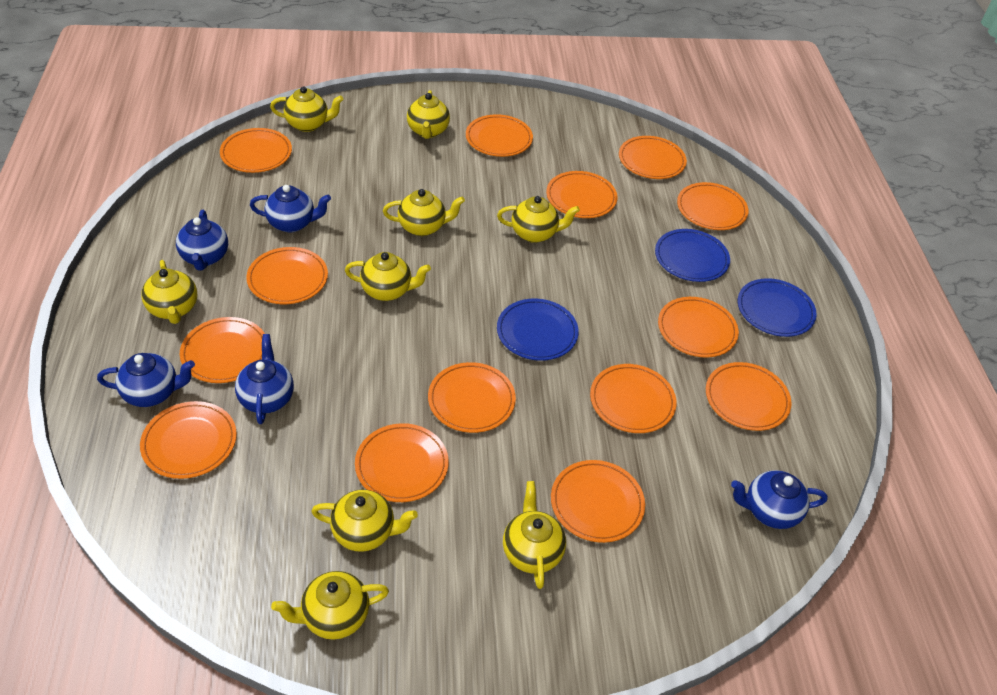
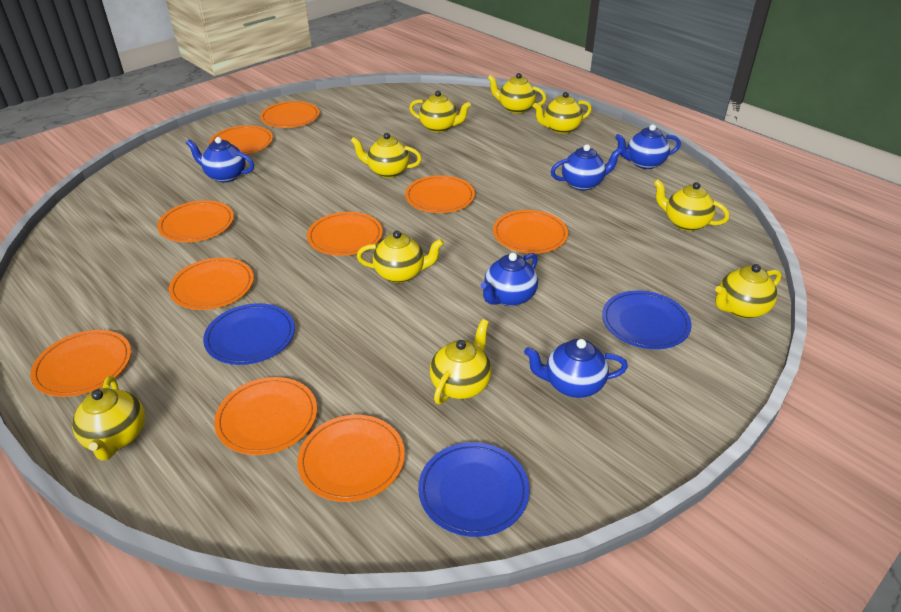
orange plate: [140,401,237,479] [180,317,265,383] [220,128,292,173] [246,247,328,304] [355,423,449,502] [428,362,516,433] [466,114,533,157] [546,171,617,218] [551,460,645,543] [590,364,677,433] [619,136,687,179] [658,297,739,357] [677,182,749,230] [706,362,791,431] = 14 -> [30,330,131,397] [157,200,234,242] [169,258,254,310] [209,125,273,154] [214,377,317,455] [260,101,320,128] [297,415,405,502] [307,212,383,256] [405,175,475,213] [493,210,568,253] = 10

